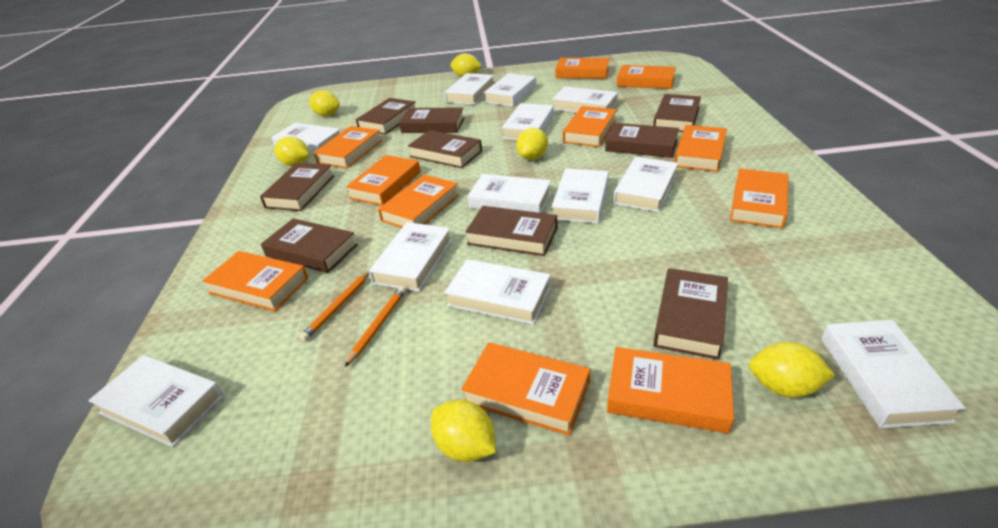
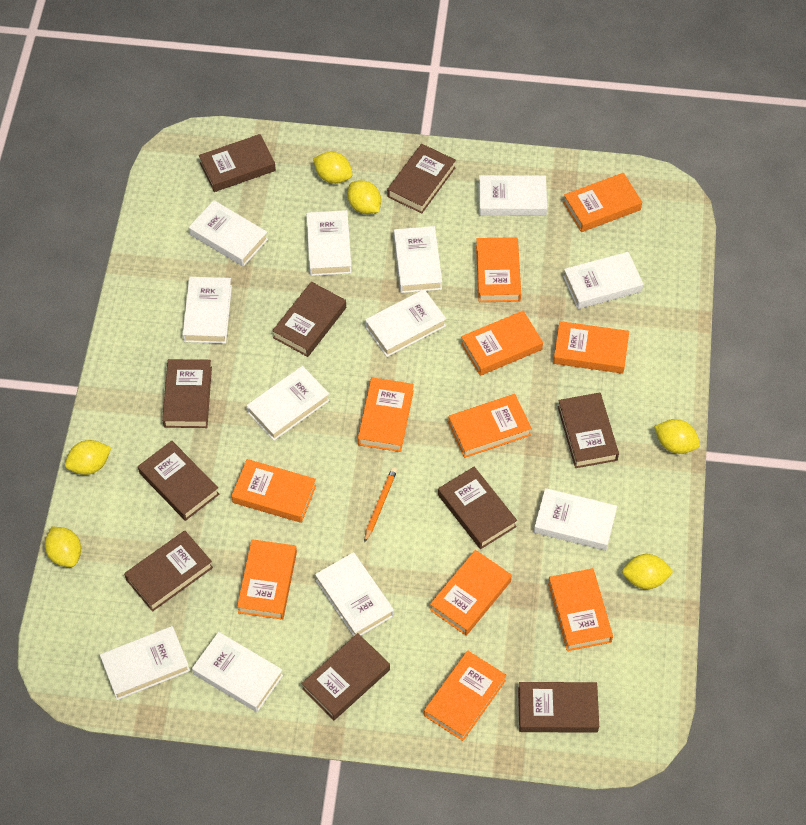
brown book: [260,162,334,211] [261,218,358,273] [356,98,416,135] [399,107,464,133] [408,130,482,168] [465,206,557,256] [605,123,679,158] [653,94,701,132] [653,268,728,360] = 9 -> [124,531,213,612] [138,441,219,521] [162,359,212,428] [199,134,276,192] [272,282,346,357] [301,633,390,720] [387,144,456,214] [438,467,517,549] [518,682,599,733] [558,393,619,468] = 10
orange pencil: [299,271,369,341] [345,286,406,367] = 2 -> [364,467,397,543] = 1

